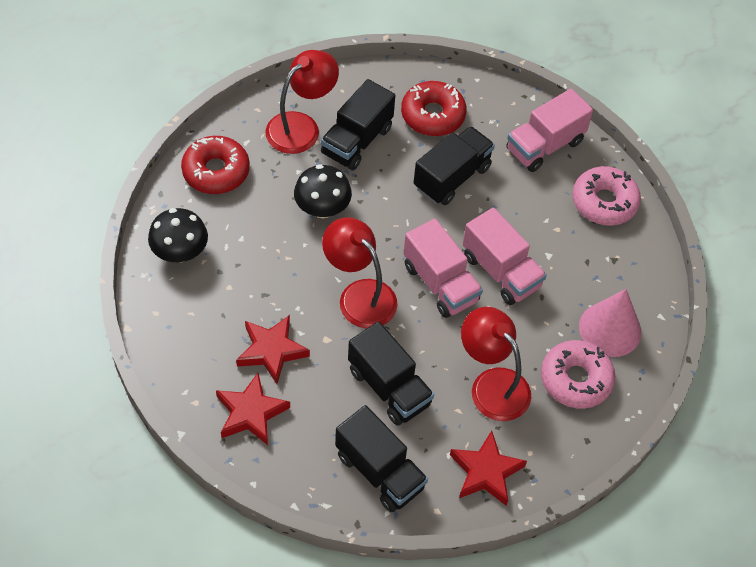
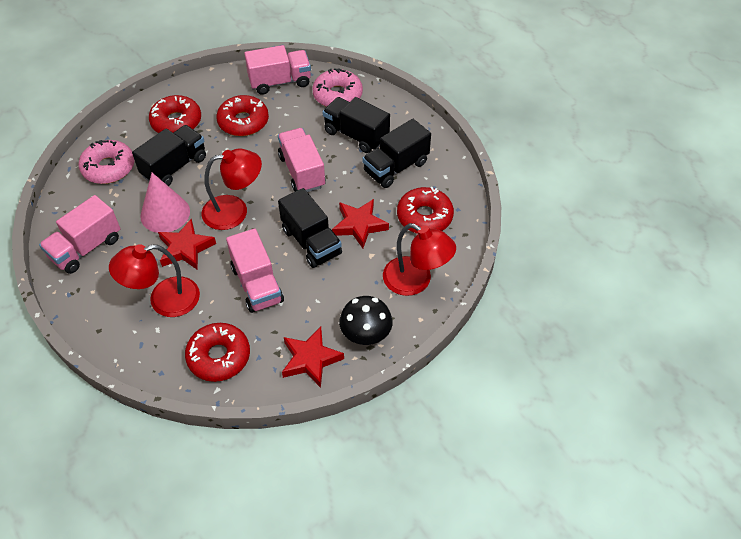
black mushroom: [148,208,208,263] [294,164,352,218] = 2 -> [339,296,392,345] = 1
pink truck: [403,219,483,318] [463,208,547,305] [506,89,593,172] = 3 -> [39,195,120,274] [226,228,284,313] [244,45,311,95] [278,128,326,192] = 4
red donut: [181,136,250,194] [401,81,467,136] = 2 -> [149,95,201,133] [185,323,250,382] [216,95,269,136] [397,187,454,234] = 4

